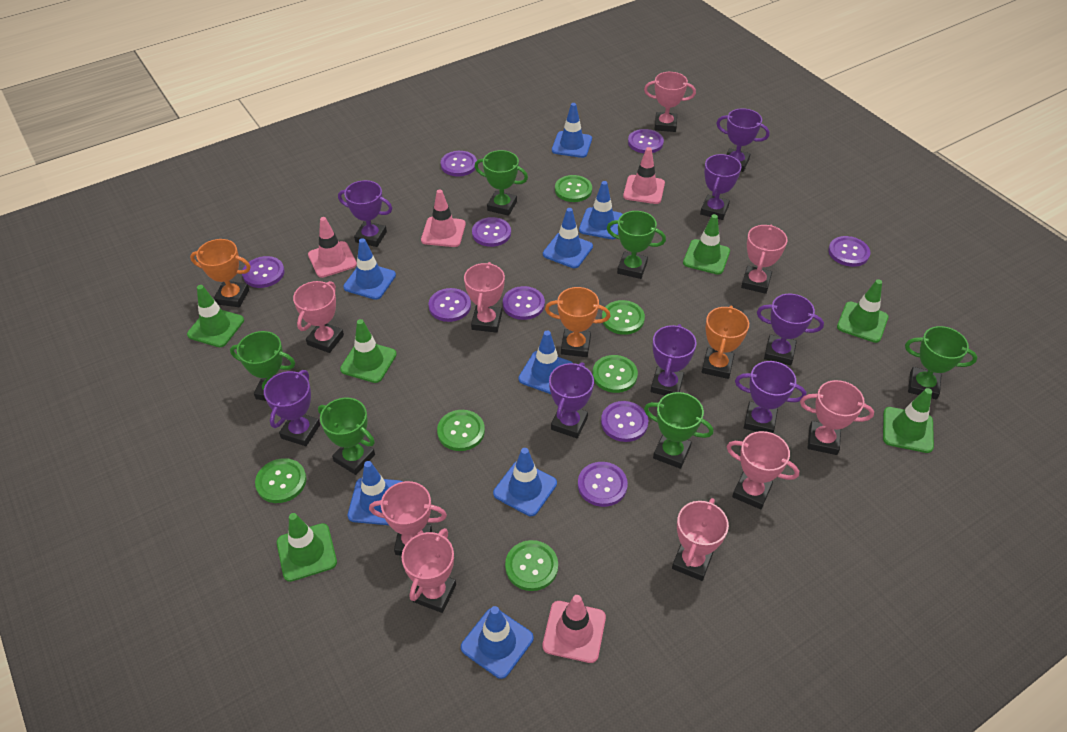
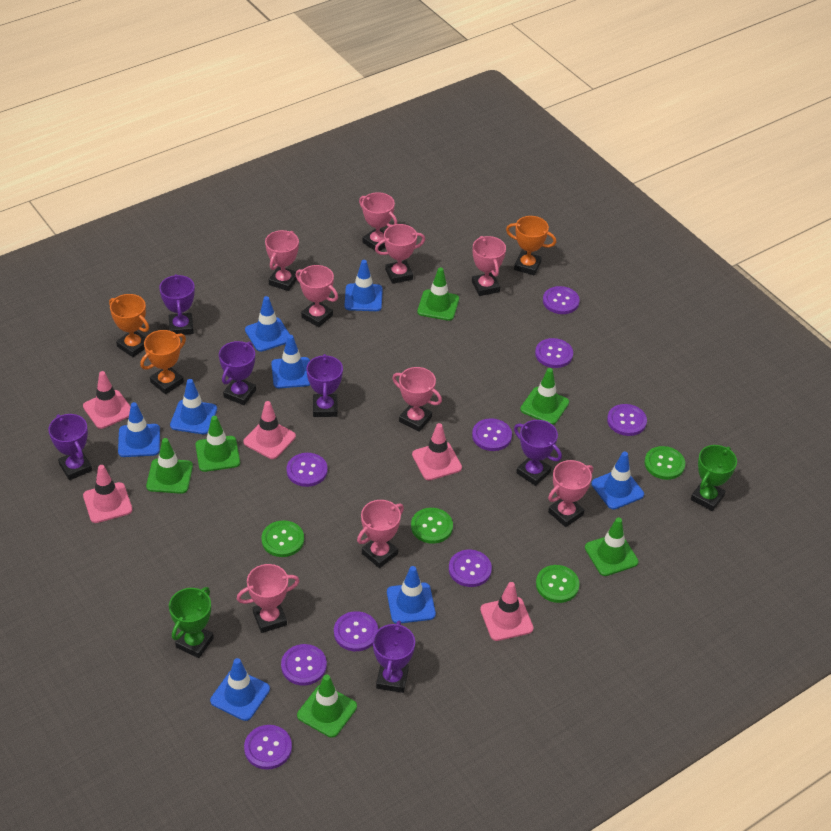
green button: [255,458,307,503] [437,410,485,451] [505,540,558,591] [555,175,592,202] [592,355,638,393] [602,300,645,335] = 6 -> [261,520,304,557] [411,508,453,544] [536,565,579,603] [644,446,685,480] = 4
green trophy: [230,331,295,401] [318,398,375,475] [475,150,528,216] [607,211,666,279] [644,392,713,469] [905,326,977,400] = 6 -> [169,587,214,658] [691,445,737,511] = 2
pink traffic cone: [308,217,357,278] [421,189,466,247] [543,595,606,663] [623,147,665,204] = 4 -> [83,371,131,429] [83,465,133,523] [243,401,296,459] [412,423,462,480] [480,582,533,641] = 5
purple trophy: [264,370,320,446] [338,180,393,247] [549,362,594,438] [651,324,697,395] [700,154,742,220] [716,108,769,172] [735,361,806,433] [757,294,824,365] = 8 -> [48,414,92,480] [159,274,195,335] [219,341,256,405] [306,354,343,417] [373,621,415,693] [514,420,562,486] = 6

